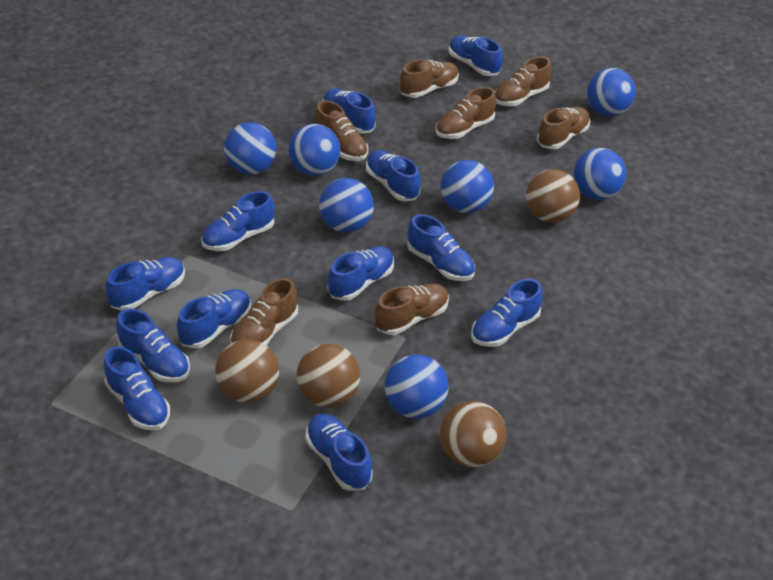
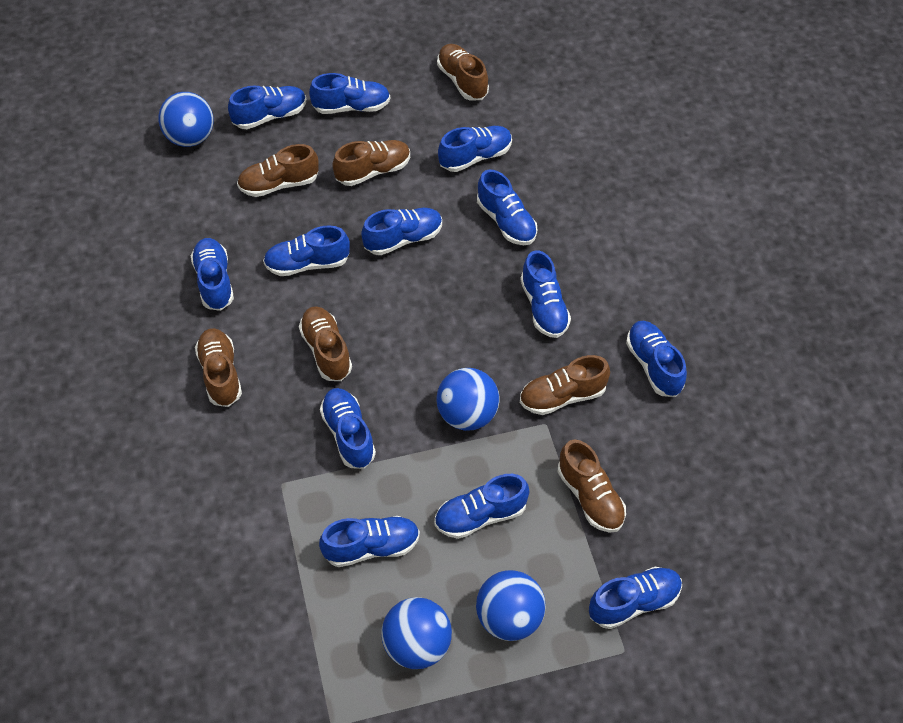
blue ball: [224,122,276,175] [289,124,340,176] [319,178,374,233] [385,354,449,418] [441,160,494,213] [573,148,626,200] [587,68,636,116] = 7 -> [158,92,214,147] [381,597,452,669] [437,368,499,431] [476,570,546,641] = 4
blue shoe: [104,346,170,431] [106,257,185,311] [116,309,190,382] [177,289,251,349] [201,191,275,251] [305,414,373,491] [323,88,376,134] [328,246,394,301] [366,150,421,201] [407,214,475,281] [448,36,503,76] [471,279,543,347] = 12 -> [191,238,234,311] [228,85,306,129] [263,225,350,276] [309,73,390,114] [319,516,420,567] [320,388,376,469] [361,208,442,255] [434,474,529,539] [438,126,512,172] [477,170,537,245] [520,250,571,338] [589,567,682,629] [626,321,687,397] = 13
brown ball: [215,339,279,403] [297,344,360,407] [440,401,506,468] [526,169,580,223] = 4 -> none = 0

